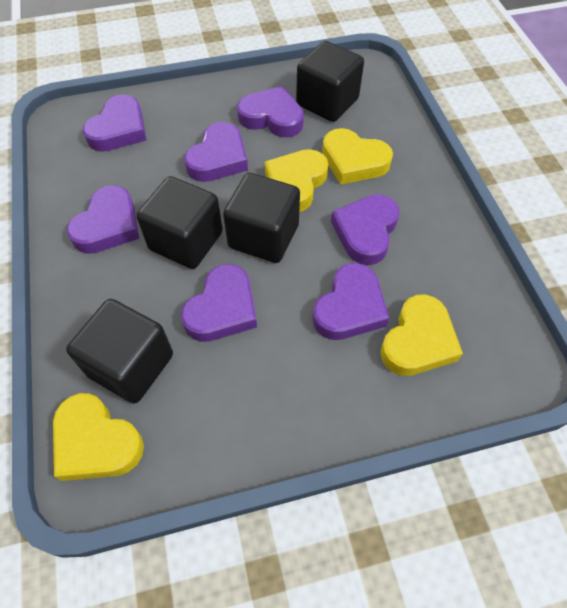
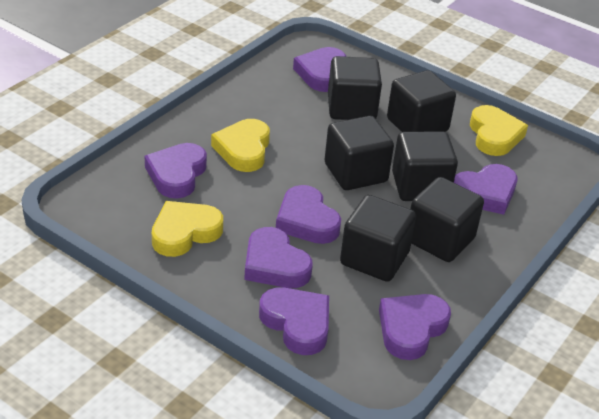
black cube: [66,299,173,403] [136,176,223,269] [223,173,300,263] [296,41,364,122] = 4 -> [324,116,394,190] [328,56,382,120] [340,195,416,282] [387,70,456,132] [392,131,458,201] [410,177,484,262] = 6
yellow heart: [53,393,144,481] [265,149,328,212] [322,128,393,184] [380,295,463,376] = 4 -> [152,201,223,257] [211,119,270,172] [470,105,528,156] = 3

